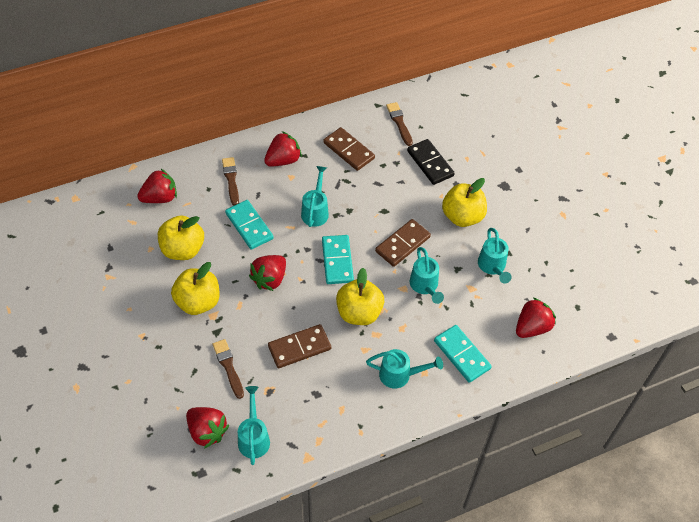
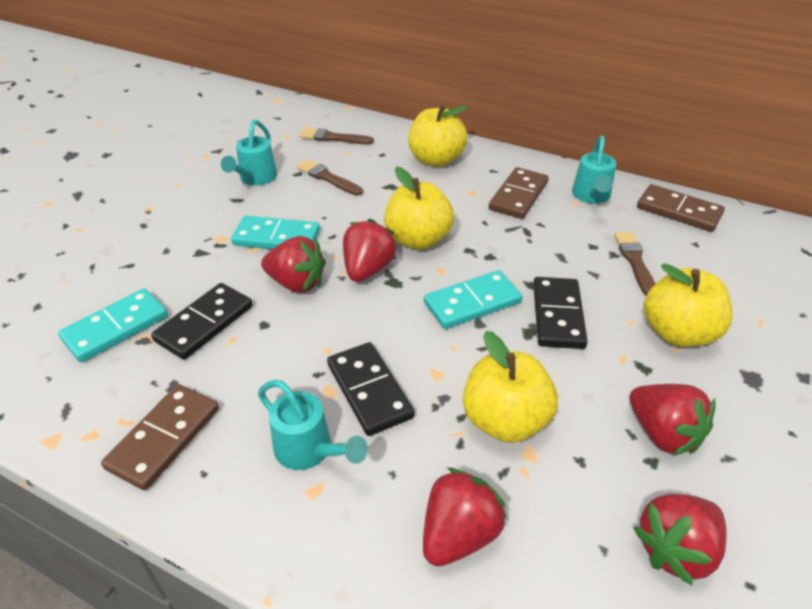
black domino: [407,139,454,185] = 1 -> [151,283,253,360] [327,342,415,436] [533,277,588,349] = 3
turquoise watering can: [238,386,270,465] [301,166,329,227] [366,349,443,388] [410,247,444,304] [478,228,512,284] = 5 -> [221,120,277,186] [258,380,368,470] [572,136,616,204] = 3

